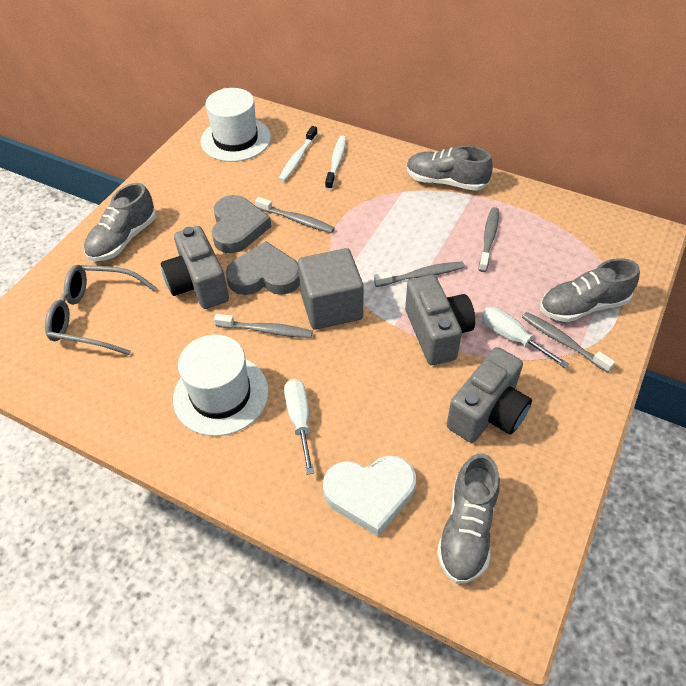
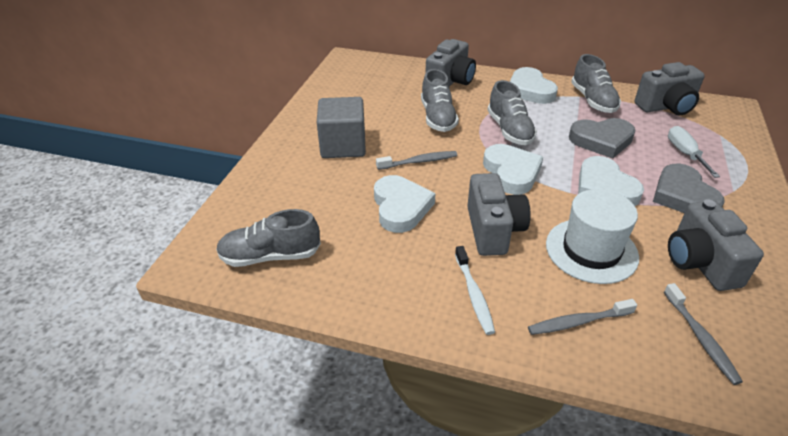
grey camera: [161,226,229,309] [405,275,475,365] [447,347,532,443] = 3 -> [425,39,476,86] [467,173,531,256] [635,62,705,115] [668,199,764,291] = 4
grey glasses: [45,265,157,355] = 1 -> none = 0
grey toothbrush: [214,314,313,338] [255,197,335,233] [374,261,465,287] [478,207,499,272] [522,312,615,373] = 5 -> [376,151,457,170] [528,299,637,335] [664,283,743,385] = 3
white hat: [173,335,269,436] [201,88,271,162] = 2 -> [546,189,639,284] = 1
white heart: [323,456,416,537] = 1 -> [374,175,436,233] [483,144,543,195] [510,67,558,104] [578,156,644,206] = 4
white screwdriver: [284,379,314,475] [481,307,569,368] = 2 -> [668,126,720,178] = 1
white toothbrush: [279,126,318,182] [325,135,346,190] = 2 -> [455,246,495,335] = 1

